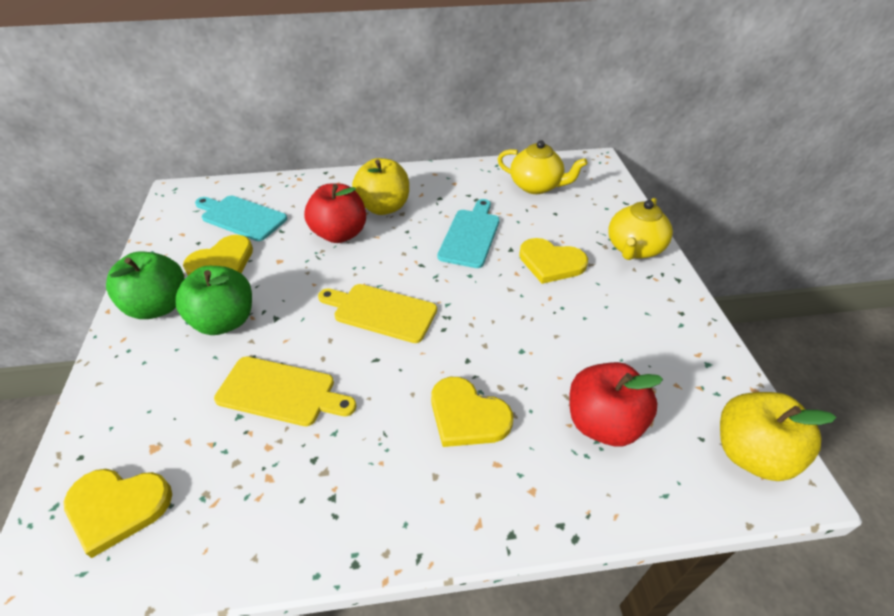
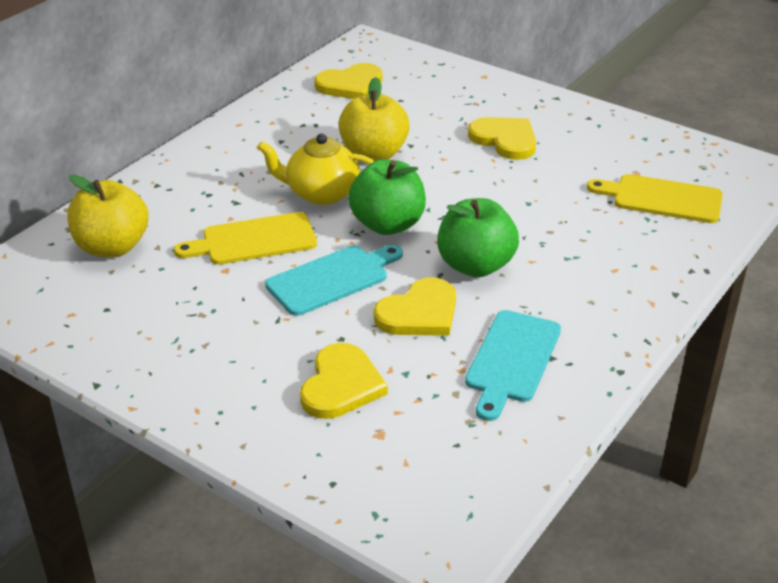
red apple: [304,183,366,243] [569,362,663,446] = 2 -> none = 0
yellow teapot: [498,140,588,194] [608,198,673,260] = 2 -> [257,133,374,205] = 1

